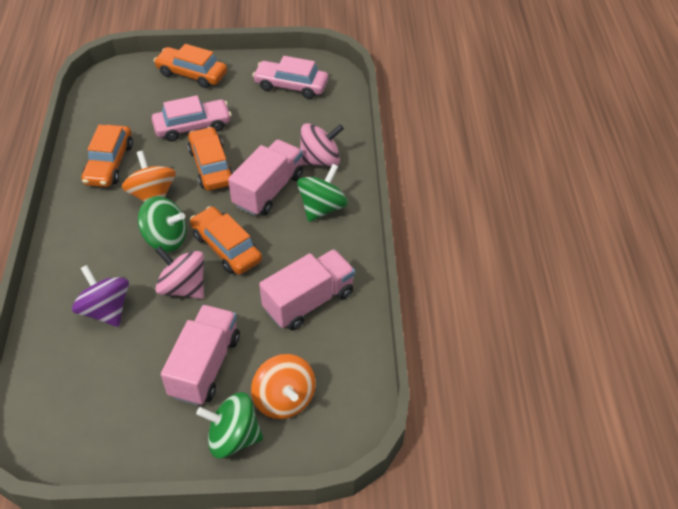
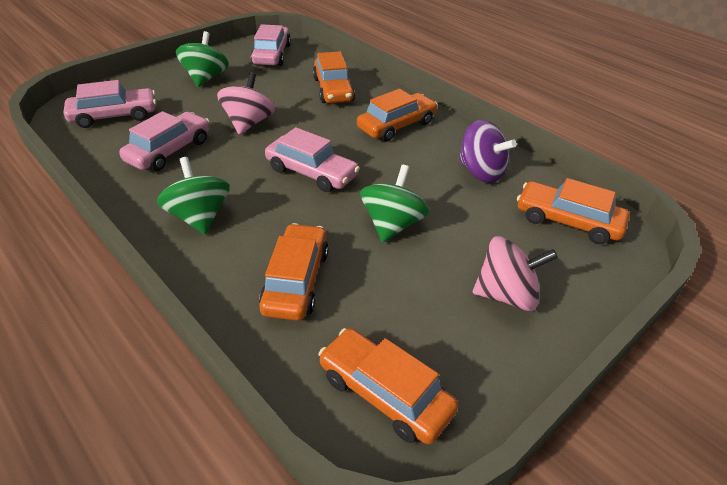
orange car: [81,125,133,187] [154,44,227,88] [188,127,234,191] [190,206,262,275] = 4 -> [259,223,329,321] [313,52,355,103] [319,328,458,444] [357,89,438,142] [517,178,630,244] = 5
orange spinning top: [122,151,176,202] [251,354,316,419] = 2 -> none = 0
pink car: [152,95,232,142] [252,56,328,99] = 2 -> [63,80,156,128] [119,111,210,171] [251,24,291,66] [265,127,360,192] = 4
pink truck: [161,305,240,406] [228,140,303,216] [259,249,355,330] = 3 -> none = 0

